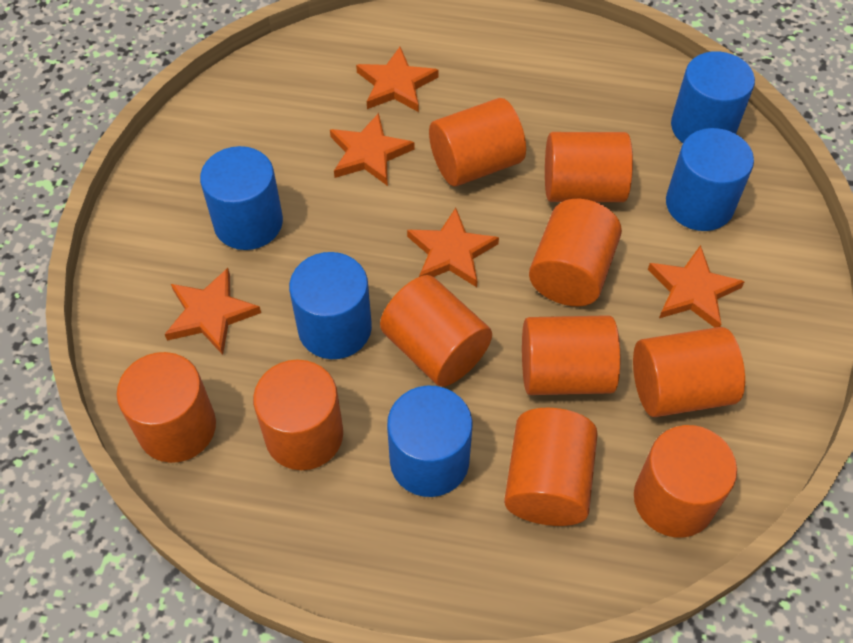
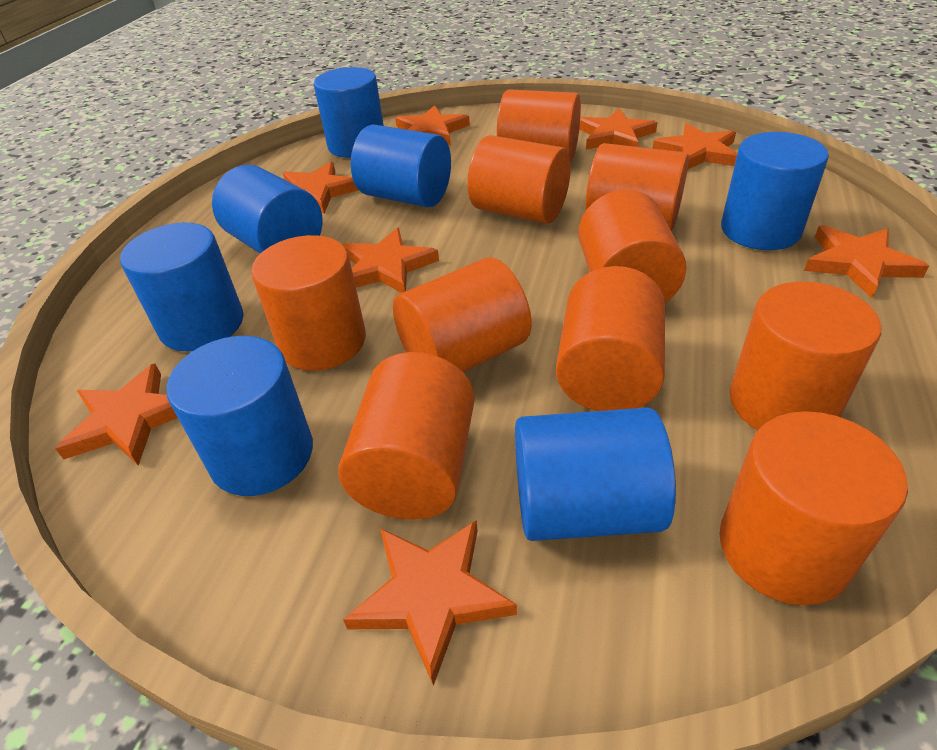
blue cylinder: [200,146,283,250] [289,252,372,359] [387,386,472,497] [666,128,754,231] [671,51,755,143] = 5 -> [120,223,243,351] [166,336,313,496] [212,165,323,254] [314,67,384,158] [351,124,451,207] [515,407,676,541] [721,132,829,250] = 7
orange star: [165,268,261,355] [330,113,415,186] [356,47,439,112] [407,208,499,287] [648,245,745,328] = 5 -> [55,363,178,466] [283,162,359,214] [342,228,439,293] [343,520,517,686] [395,105,470,145] [579,108,657,150] [653,123,737,169] [804,225,929,298] = 8

